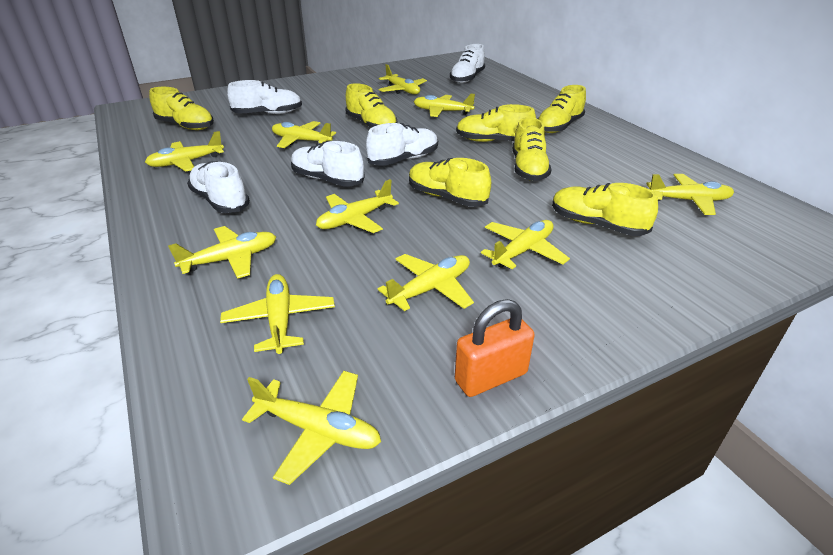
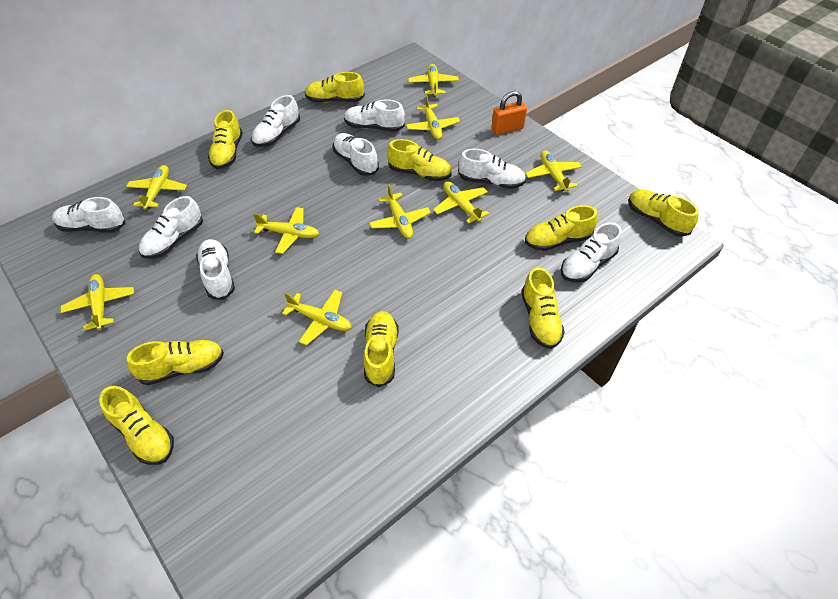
white shoe: [187,161,250,213] [227,80,302,114] [291,141,365,187] [366,123,438,166] [450,44,485,83] = 5 -> [52,197,126,233] [139,196,203,259] [196,239,235,300] [251,95,300,147] [333,133,379,176] [344,99,405,132] [458,149,526,189] [561,222,622,282] = 8
yellow plane: [145,131,224,171] [168,226,276,279] [220,274,335,354] [242,371,381,485] [272,121,336,148] [316,179,399,233] [378,254,474,311] [379,64,427,94] [414,94,475,117] [481,220,570,269] [646,174,734,215] = 11 -> [61,274,134,331] [126,165,187,210] [253,207,319,254] [282,290,352,345] [369,184,431,239] [406,94,460,140] [408,64,459,97] [433,181,489,224] [525,150,582,192] = 9
yellow shoe: [149,87,214,130] [345,83,397,128] [409,158,491,207] [456,104,536,142] [512,117,551,181] [538,85,586,133] [552,183,658,236] = 7 -> [99,386,174,465] [127,340,224,385] [208,110,243,169] [305,72,365,103] [363,311,399,387] [387,139,452,181] [521,267,565,349] [525,205,598,251] [629,189,699,237] = 9

